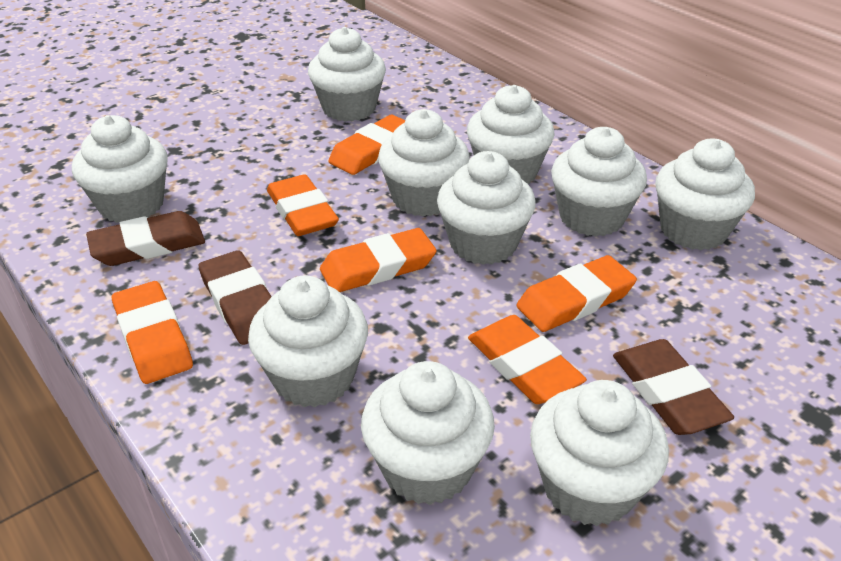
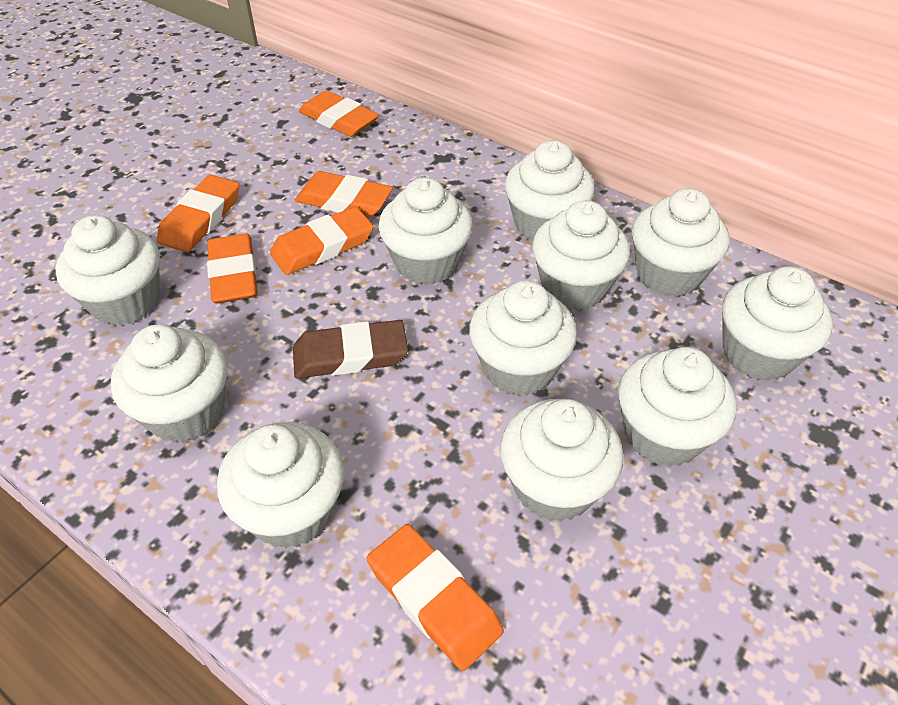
brown eraser: [86,211,205,266] [198,250,272,345] [613,339,734,435] = 3 -> [293,320,408,378] = 1
white cupcake: [72,115,168,223] [248,275,368,407] [308,27,386,122] [361,361,495,505] [378,109,470,217] [437,151,536,265] [467,85,555,184] [530,380,669,526] [551,127,647,237] [655,139,755,250] = 10 -> [55,215,160,326] [111,324,227,443] [217,422,344,548] [379,177,473,285] [469,281,577,396] [500,399,623,522] [505,140,595,242] [532,200,630,310] [618,347,737,467] [632,188,729,297] [722,266,833,381] = 11

